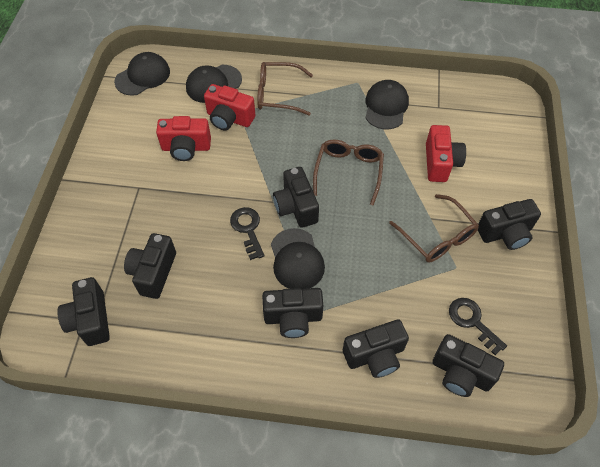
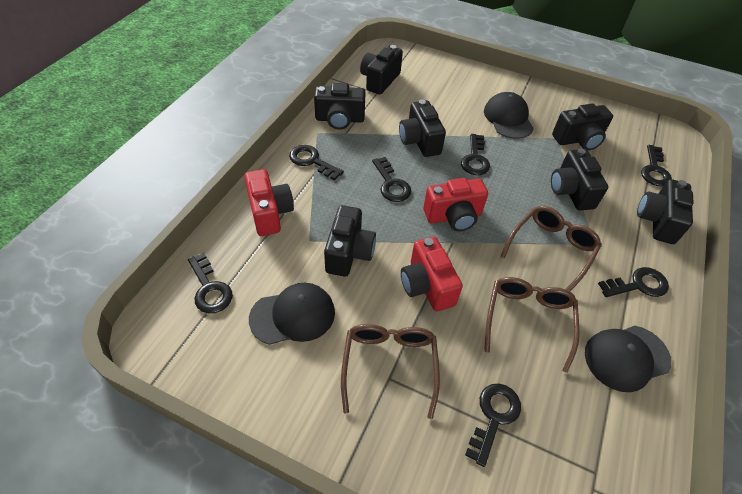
black cap: [114,52,170,96] [186,65,242,103] [271,228,325,289] [365,80,409,130] = 4 -> [249,283,335,345] [484,92,534,139] [585,325,671,392] = 3
black key: [230,207,264,260] [449,298,507,355] = 2 -> [188,253,233,313] [289,145,344,180] [372,157,411,202] [461,134,490,175] [465,384,521,467] [598,267,669,297] [641,145,672,187] = 7

